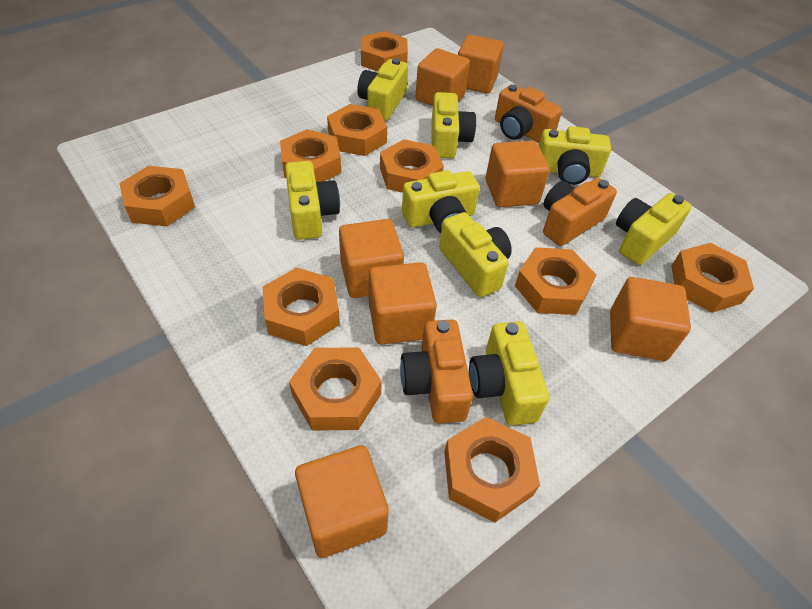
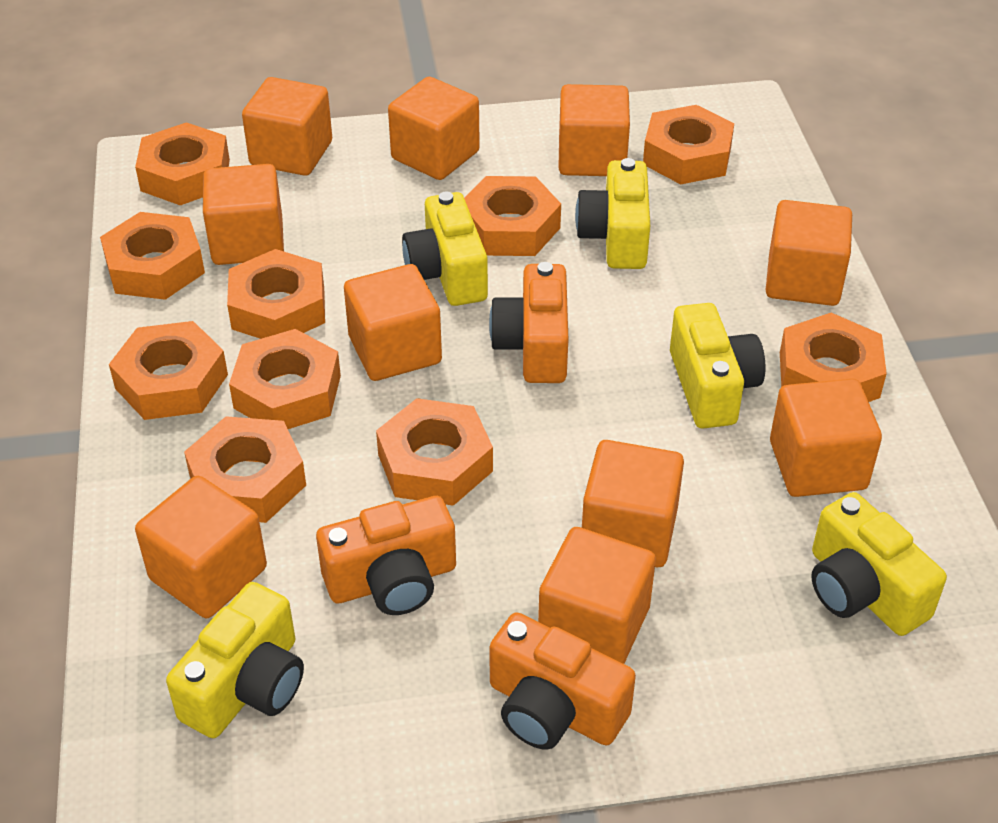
orange cube: [295,445,389,558] [339,219,404,298] [369,262,437,345] [415,48,470,106] [458,34,504,94] [486,140,550,207] [610,277,691,361] = 7 -> [135,476,267,618] [203,164,284,265] [242,77,332,176] [344,264,442,381] [388,77,480,180] [538,527,656,664] [558,84,630,176] [582,440,684,567] [766,200,852,306] [770,379,882,497] = 10
yellow camera: [285,161,340,240] [357,58,408,121] [402,170,480,233] [432,92,476,159] [439,212,512,297] [469,321,549,425] [539,126,611,185] [616,193,692,265] = 8 -> [166,582,304,738] [402,192,488,306] [575,158,650,269] [670,303,765,428] [811,492,947,636] = 5

